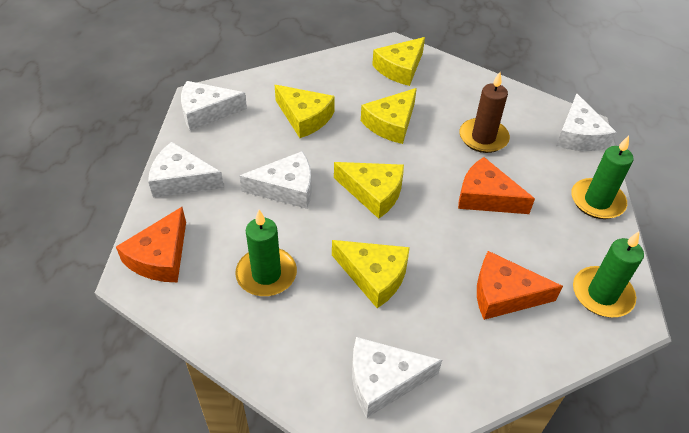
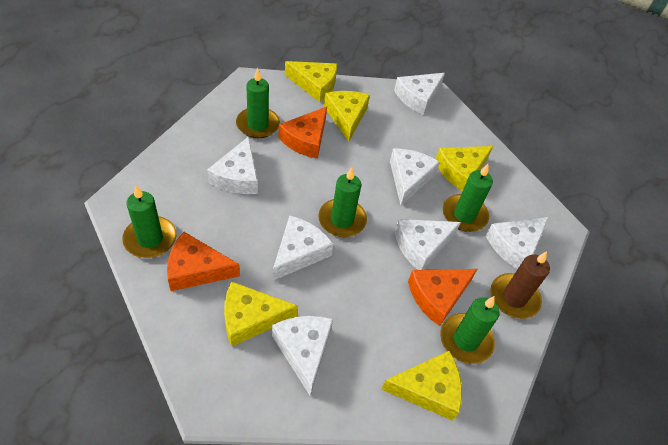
green candle: [235,210,297,296] [571,136,634,219] [573,232,644,317] = 3 -> [122,185,176,258] [236,68,280,138] [318,167,367,237] [440,296,500,364] [443,164,493,232] = 5
white cheese: [148,142,224,198] [181,81,247,130] [240,151,312,209] [352,337,442,418] [556,93,616,151] = 5 -> [207,136,258,194] [272,316,333,396] [273,216,333,281] [390,148,440,205] [394,73,445,115] [395,219,461,270] [486,217,549,269] = 7

